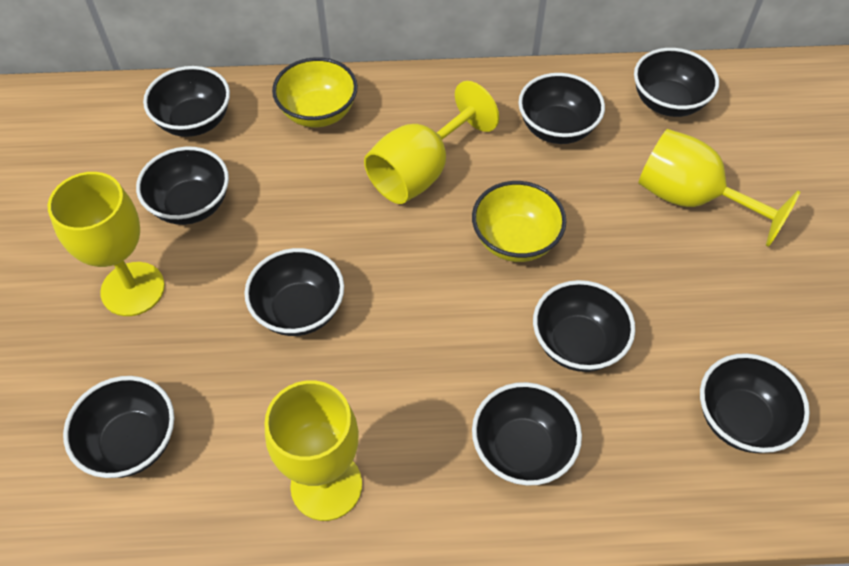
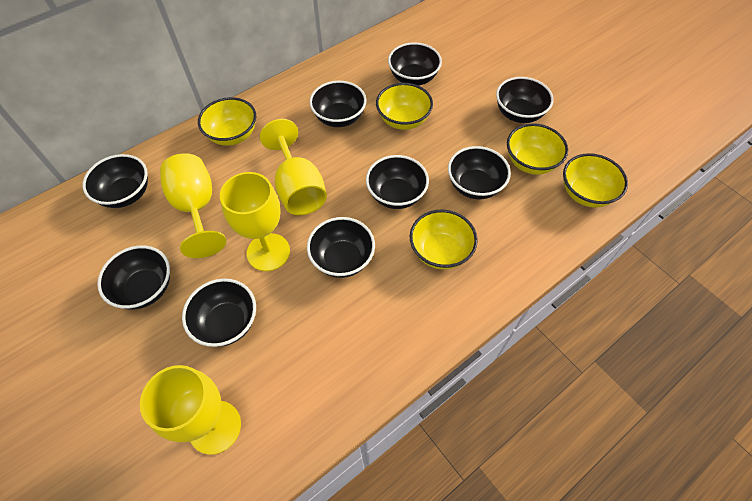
yellow bowl: [272,57,358,127] [472,181,566,262] = 2 -> [198,97,256,146] [376,83,433,130] [410,210,478,270] [507,123,568,175] [563,153,628,208] = 5

